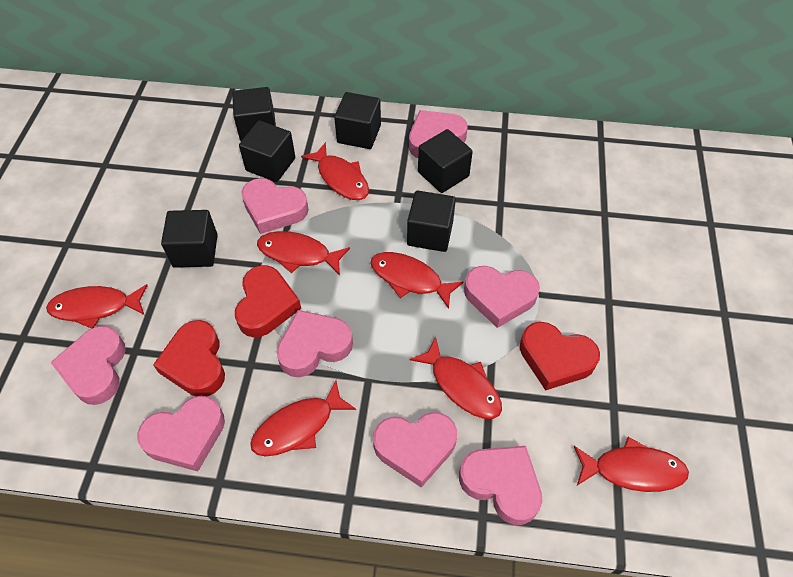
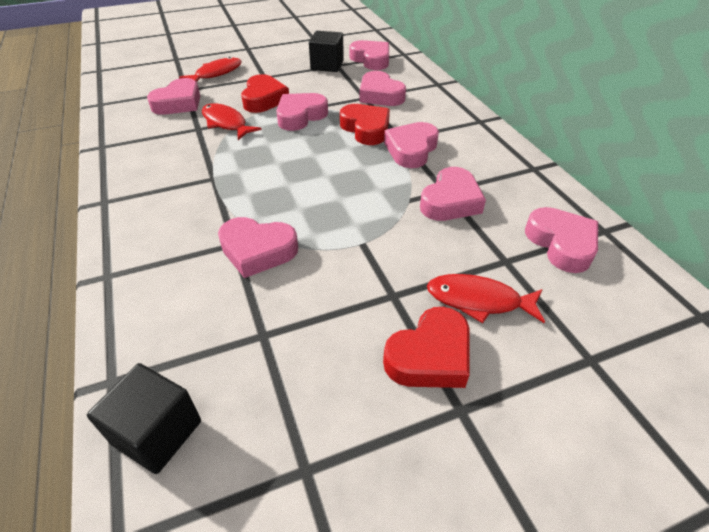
black cube: [161,210,218,268] [232,87,276,141] [239,121,295,182] [334,92,381,149] [407,190,456,252] [418,129,473,193] = 6 -> [87,363,201,474] [309,31,344,72] = 2
red fish: [46,284,148,329] [250,380,356,457] [257,231,350,275] [301,142,369,200] [371,252,464,309] [410,337,502,419] [574,437,689,492] = 7 -> [179,57,242,82] [202,103,262,140] [427,274,545,323] = 3

